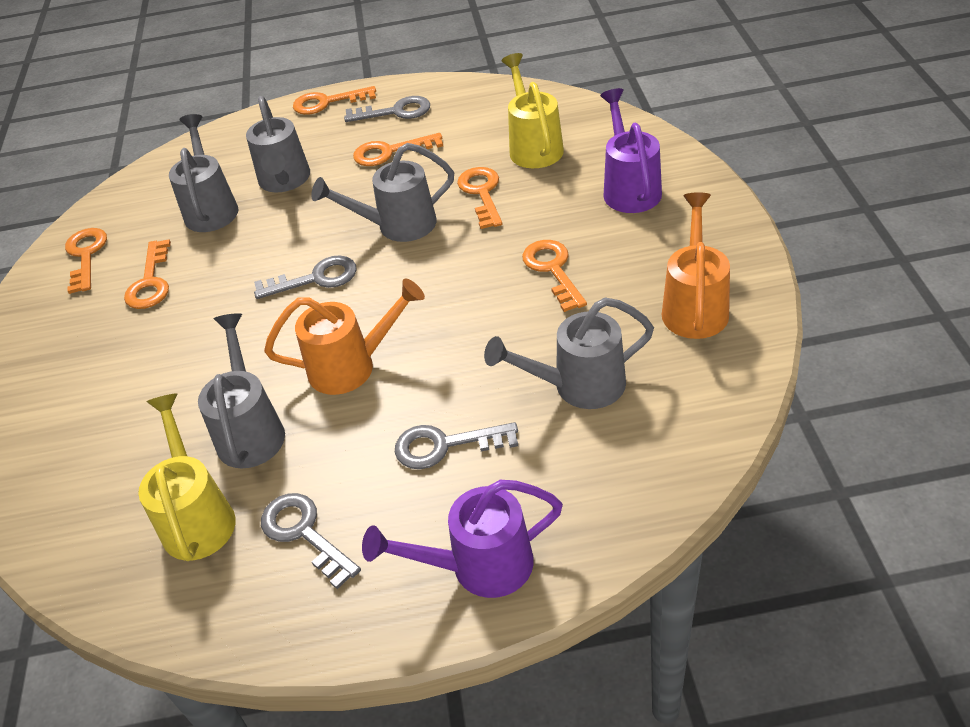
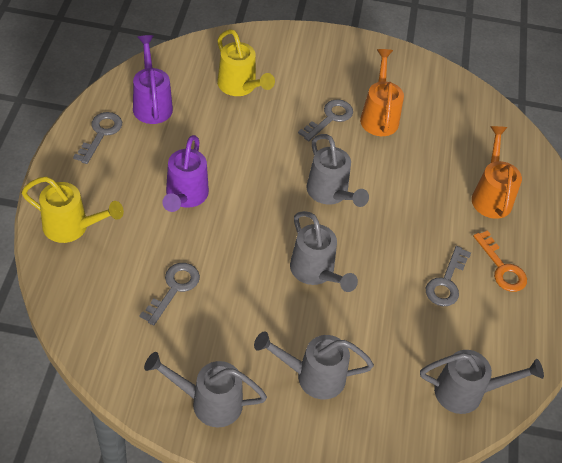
orange key: [65,228,107,294] [124,239,171,309] [293,86,376,115] [353,133,443,166] [457,167,502,229] [522,240,587,312] = 6 -> [473,230,527,292] = 1

